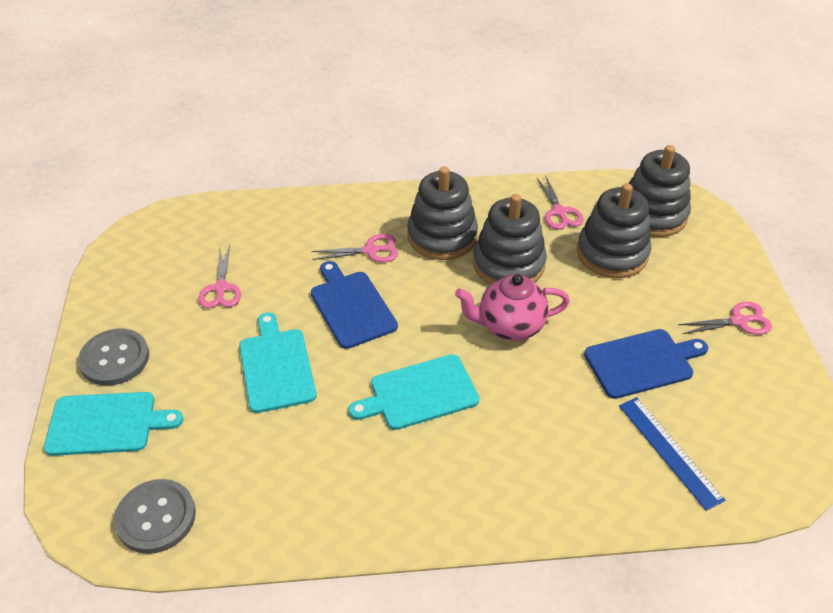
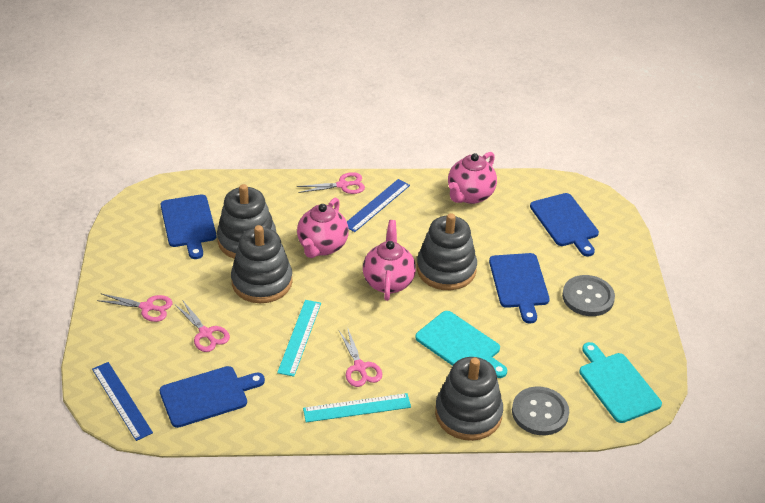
blue cutting board: [311,261,398,349] [584,329,708,399] = 2 -> [159,366,265,428] [161,194,217,259] [489,253,550,324] [530,193,599,256] = 4
blue ruler: [619,397,725,511] = 1 -> [92,362,153,441] [347,179,410,232] = 2
pink teapot: [455,274,570,341] = 1 -> [297,198,349,258] [363,220,416,301] [448,152,497,204] = 3
turquoise cutting board: [44,392,183,456] [239,312,317,413] [348,354,480,430] = 3 -> [415,311,507,378] [579,342,662,423] = 2
turquoise ruler: none = 0 -> [277,300,321,377] [303,393,411,422] = 2

